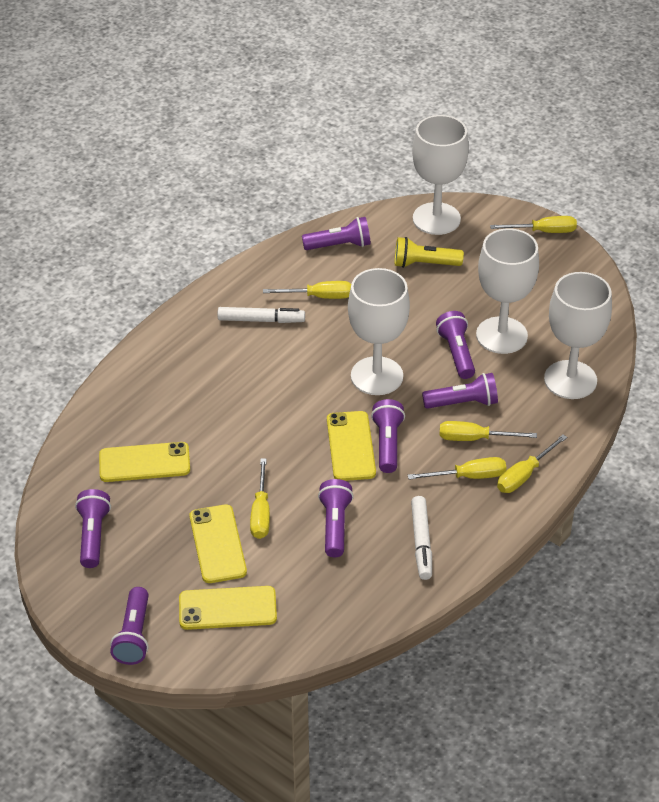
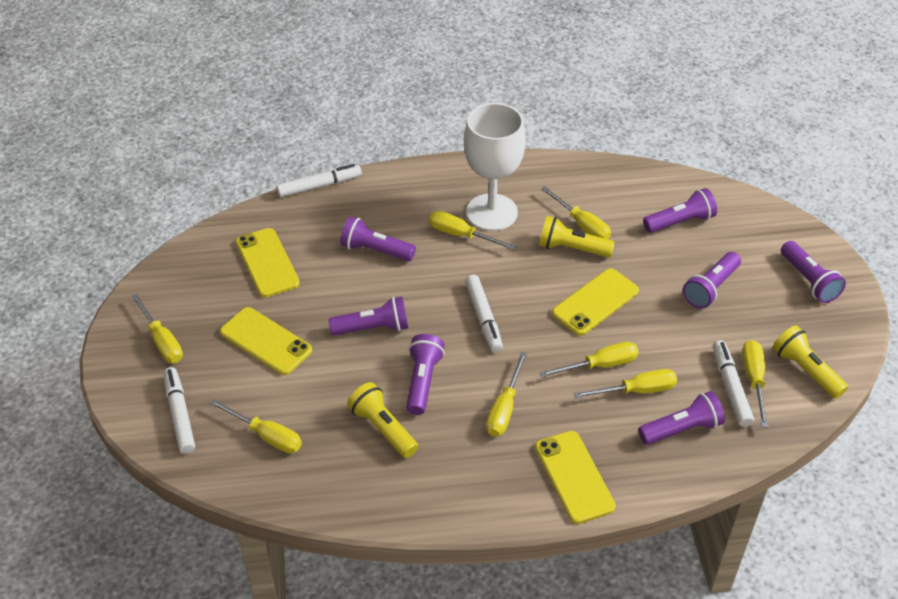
white goblet: [348,268,410,395] [412,115,469,235] [476,228,539,354] [544,272,612,399] = 4 -> [464,103,526,231] = 1
white marker: [218,307,305,323] [411,496,432,580] = 2 -> [164,367,195,454] [276,164,362,197] [465,275,503,352] [713,340,754,427] = 4
yellow flashlight: [395,237,464,268] = 1 -> [347,382,418,458] [539,216,615,257] [772,325,848,399] = 3
yellow screwdriver: [250,459,270,539] [263,281,351,299] [408,457,506,480] [440,421,537,441] [490,216,577,233] [497,435,567,493] = 6 -> [131,294,183,363] [209,399,302,453] [429,211,516,250] [486,352,527,437] [540,342,639,377] [541,186,611,239] [574,369,677,398] [742,340,768,427] = 8

